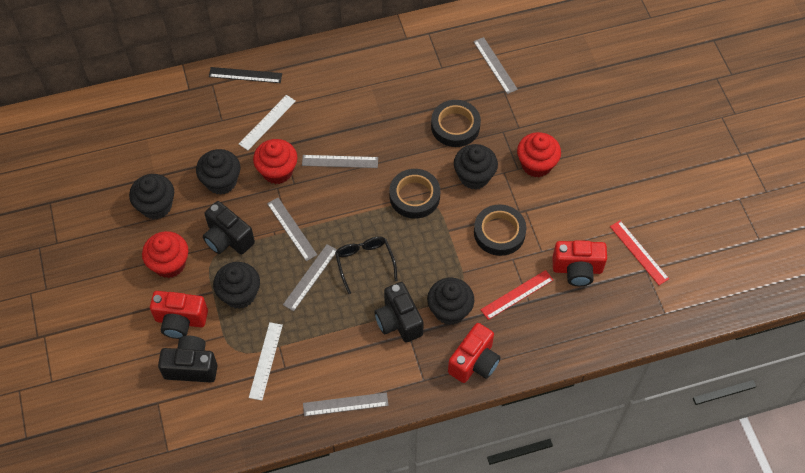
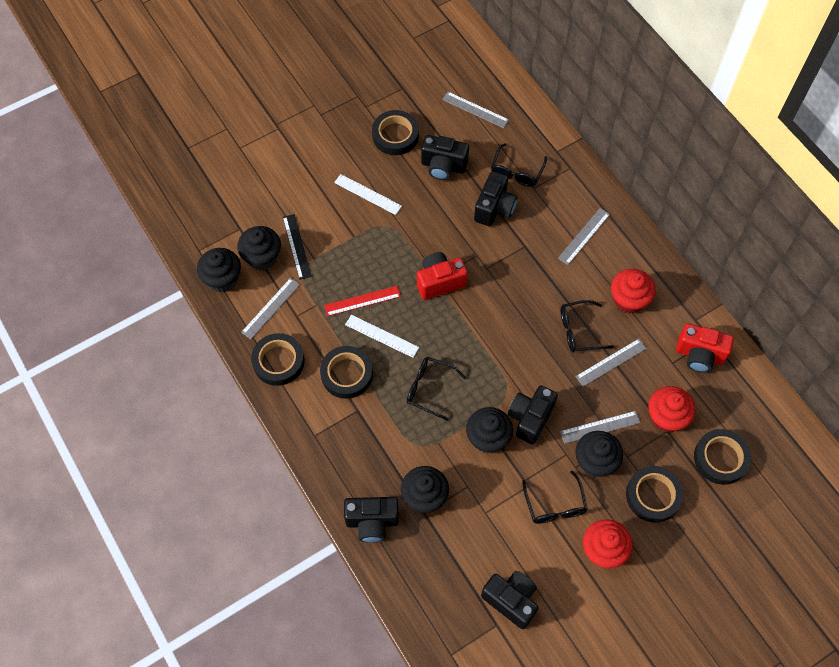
black camera: [158,336,218,383] [203,201,255,255] [374,282,424,343] = 3 -> [344,497,399,543] [421,135,469,180] [474,171,517,226] [481,571,538,629] [508,386,558,445] = 5
black glasses: [335,236,398,294] = 1 -> [407,357,466,421] [491,143,547,187] [522,471,588,524] [561,300,614,353] = 4
black tape: [389,169,440,219] [431,100,481,147] [474,204,526,256] = 3 -> [251,333,305,386] [320,346,373,399] [372,110,419,155] [626,466,684,523] [694,429,751,485] = 5
red camera: [150,291,208,339] [448,323,501,383] [553,240,607,286] = 3 -> [417,252,468,300] [676,324,734,373] = 2
red ruler: [480,270,553,320] [610,221,669,285] = 2 -> [324,286,401,316] = 1

